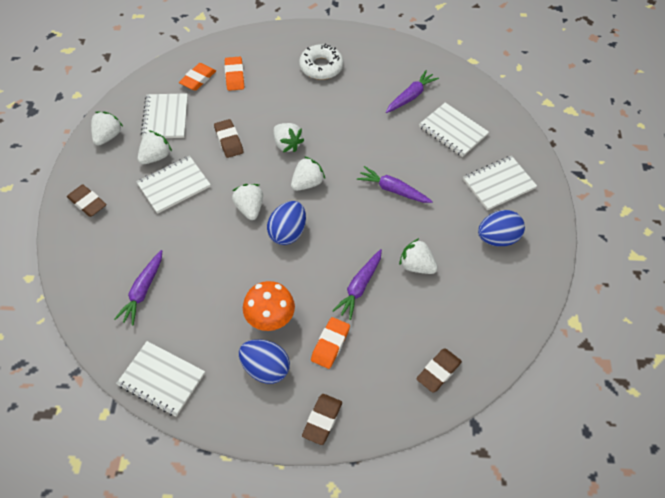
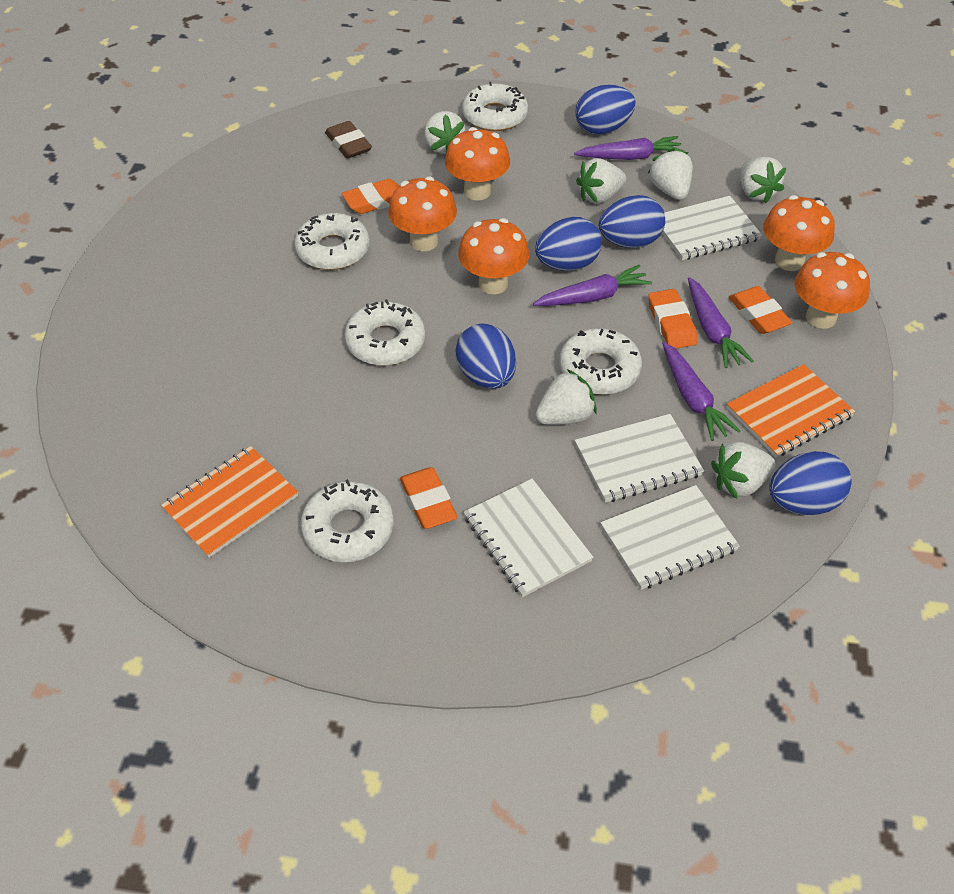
blue egg: [239,339,290,384] [267,201,306,245] [478,210,525,246] = 3 -> [455,323,516,389] [535,217,602,271] [575,85,635,135] [599,195,665,248] [769,451,851,515] = 5
brown eraser: [67,185,106,217] [214,119,243,158] [302,394,342,445] [416,348,462,393] = 4 -> [325,121,372,159] = 1
orange eraser: [179,63,216,91] [225,57,244,91] [311,317,350,369] = 3 -> [342,179,399,214] [400,467,458,529] [648,289,697,349] [728,286,792,334] = 4
orange mushroom: [243,281,295,331] = 1 -> [388,176,457,251] [445,127,510,200] [458,218,529,294] [763,195,835,271] [794,252,870,329] = 5
orange notebook: none = 0 -> [161,446,298,558] [727,364,855,457] = 2
white donut: [299,44,343,80] = 1 -> [294,213,370,270] [301,479,394,562] [345,299,425,366] [462,82,528,131] [559,328,642,395] = 5
white notebook: [116,341,205,417] [136,156,211,214] [141,93,188,138] [419,102,489,157] [463,156,537,210] = 5 -> [464,479,593,597] [575,414,704,503] [600,485,740,590] [662,196,762,260] = 4

